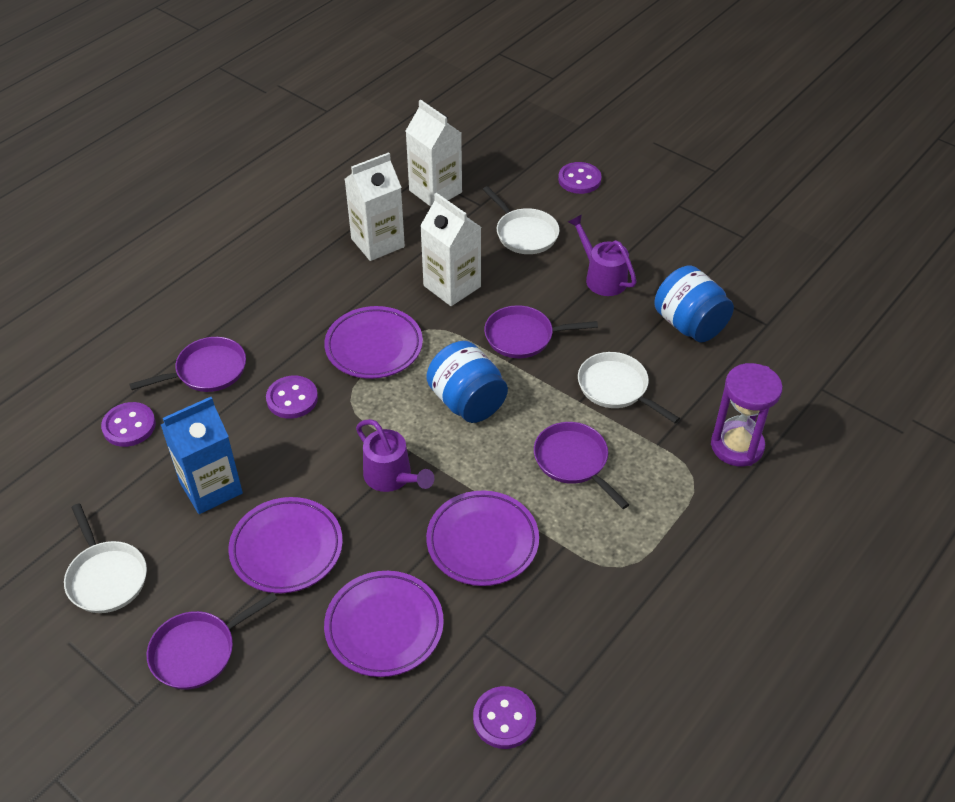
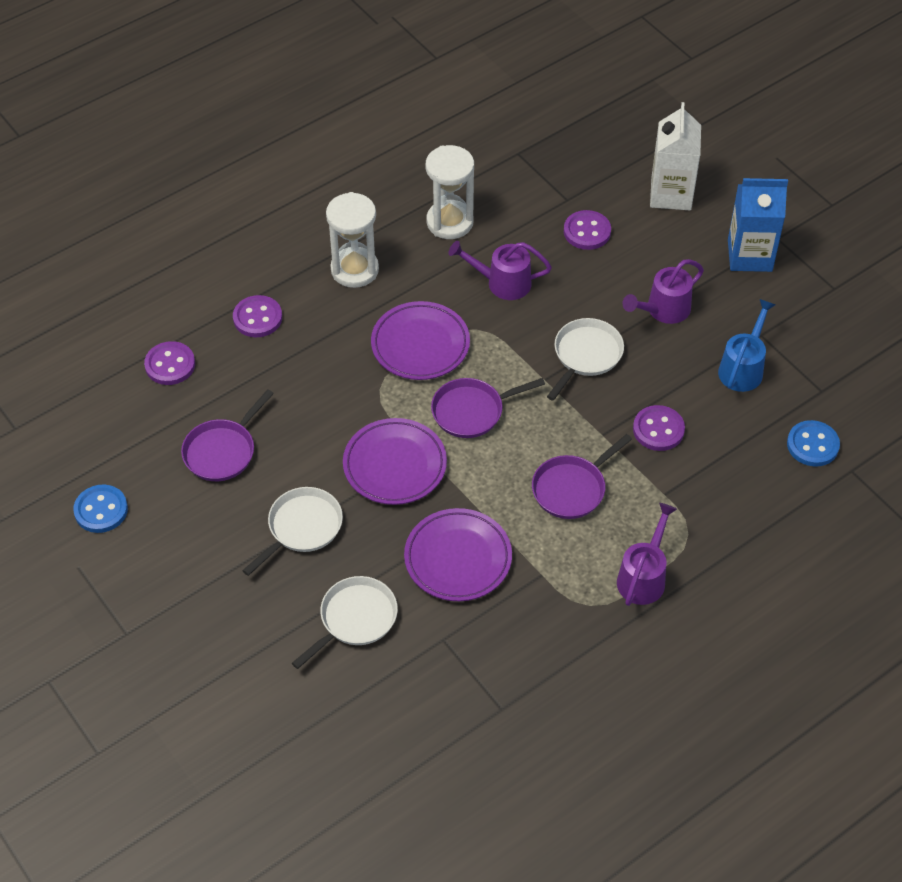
blue button: none = 0 -> [73,485,128,533] [787,420,840,467] = 2
blue jar: [426,341,508,423] [654,265,734,342] = 2 -> none = 0
blue watering can: none = 0 -> [718,299,775,392] = 1
purple hourglass: [711,363,783,466] = 1 -> none = 0
purple pan: [129,337,246,392] [147,592,277,689] [484,305,598,358] [534,422,629,509] = 4 -> [181,389,274,481] [431,378,545,438] [532,434,632,519] = 3
purple plate: [228,497,343,593] [324,306,423,379] [324,571,444,677] [426,491,539,586] = 4 -> [343,418,447,505] [371,301,470,380] [404,508,512,601] = 3
purple watering can: [356,419,435,492] [568,214,637,296] = 2 -> [448,241,552,300] [617,503,677,606] [623,259,704,324] = 3
white carton: [345,152,405,261] [406,100,462,207] [420,193,481,306] = 3 -> [650,102,701,210] = 1
white hourglass: none = 0 -> [326,192,379,288] [426,145,474,239] = 2

